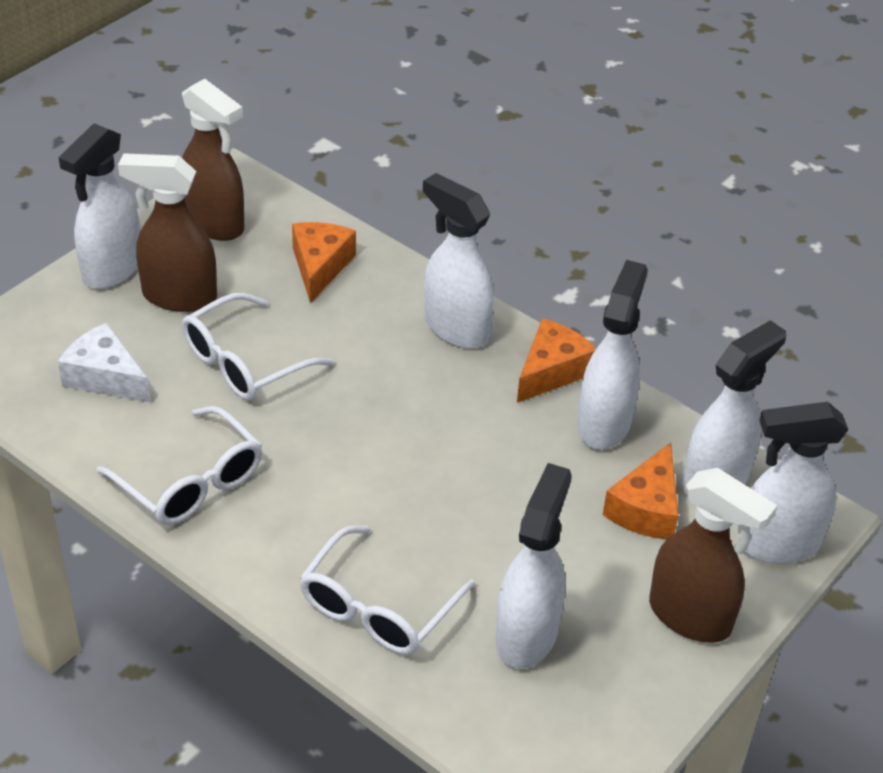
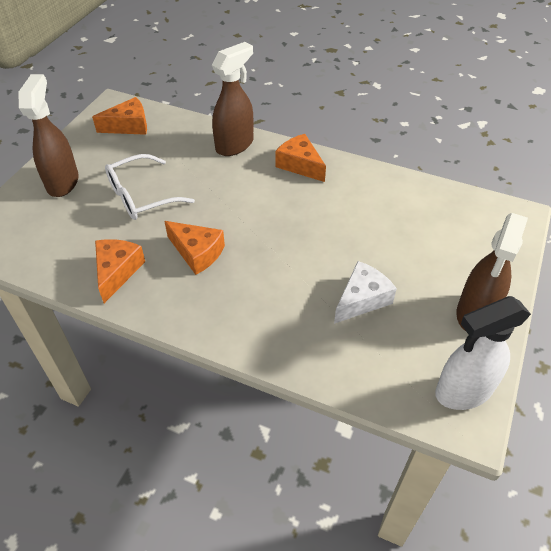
orange cheese: [292,222,356,303] [517,318,597,403] [603,442,679,539] = 3 -> [92,97,147,135] [95,239,145,303] [164,221,225,275] [276,134,326,182] = 4
white glasses: [96,406,262,525] [182,293,334,400] [299,525,475,655] = 3 -> [105,154,195,220] = 1
white spray bottle: [58,123,140,289] [423,173,494,349] [495,463,572,669] [577,260,648,450] [682,320,786,496] [737,402,848,564] = 6 -> [435,296,531,410] = 1

